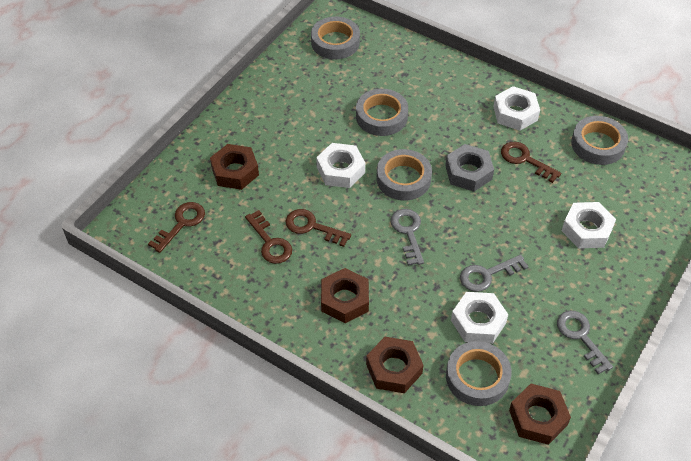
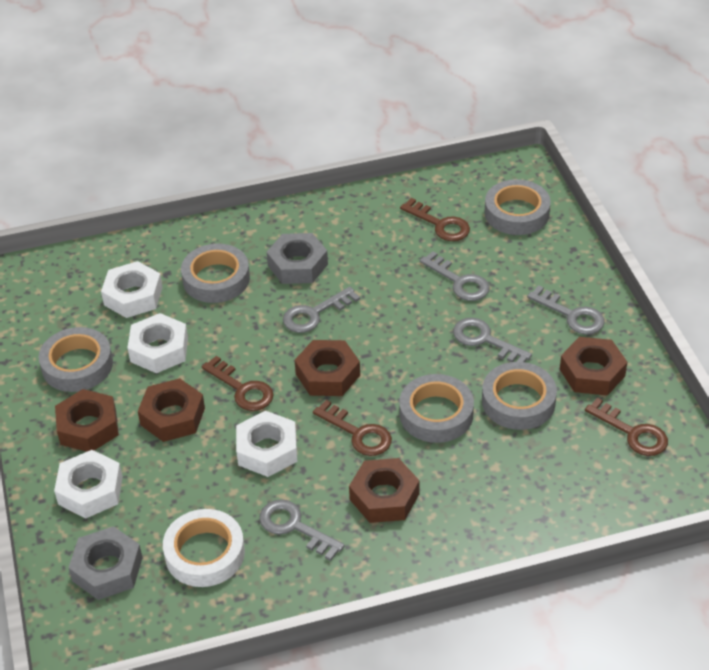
brown nut: [210,144,259,190] [321,268,369,323] [366,337,424,393] [509,384,571,445] = 4 -> [55,389,119,452] [138,378,205,442] [295,340,360,396] [349,458,419,523] [560,337,627,396] = 5
grey key: [391,209,424,266] [460,255,528,292] [557,311,613,374] = 3 -> [259,499,345,561] [283,287,360,333] [420,251,490,301] [453,318,532,362] [527,286,605,335] = 5
grey nut: [445,144,494,191] = 1 -> [68,526,143,600] [267,233,328,284] = 2
white tape: none = 0 -> [163,509,245,587] = 1

